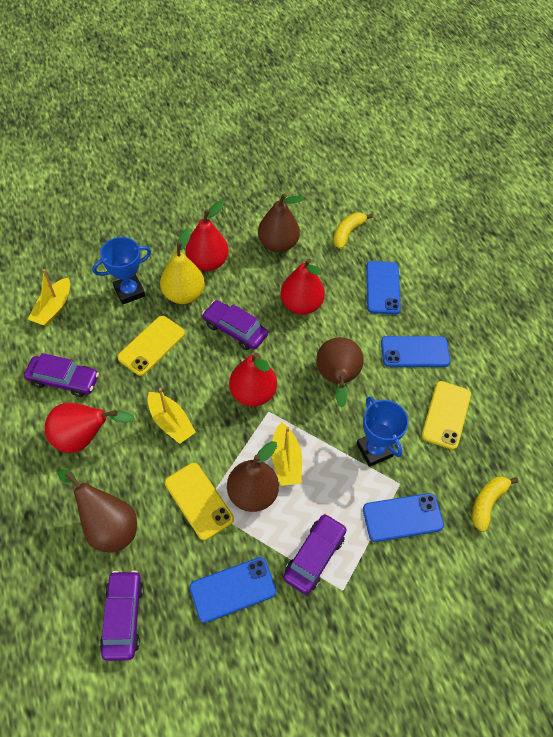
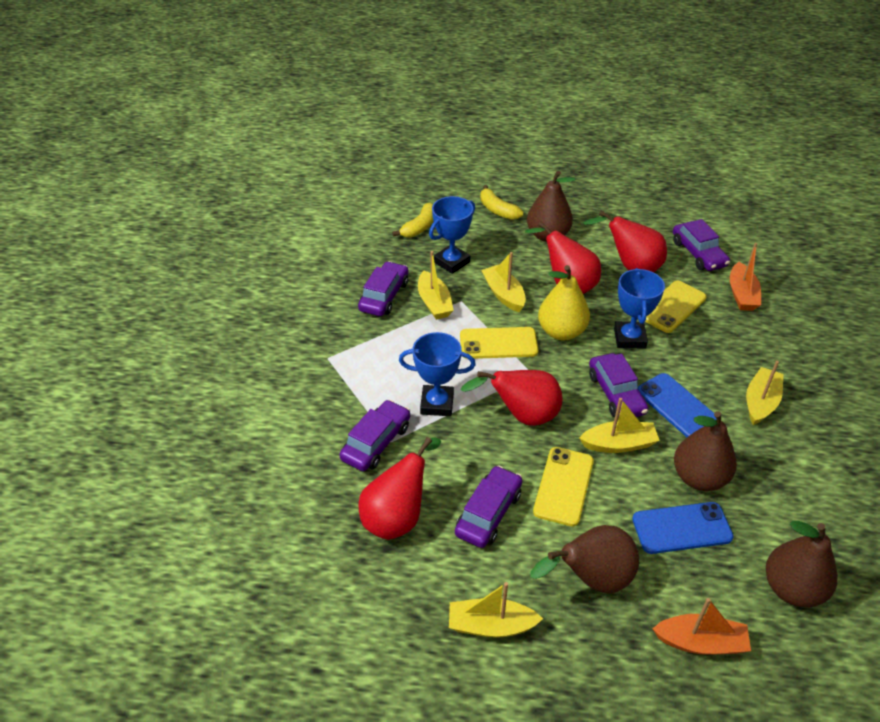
blue phone: [190,557,277,623] [363,493,444,542] [366,261,401,314] [381,336,450,367] = 4 -> [632,502,734,554] [638,373,717,437] = 2
blue trophy: [93,237,151,305] [356,397,409,467] = 2 -> [399,332,476,416] [429,196,475,274] [614,268,665,348] = 3
orange boat: none = 0 -> [652,598,751,655] [730,243,761,311] = 2
purple car: [24,353,99,397] [100,570,144,661] [202,300,268,350] [283,513,347,594] = 4 -> [339,400,410,471] [358,261,408,316] [455,465,522,548] [589,353,648,417] [673,219,730,271] = 5
yellow boat: [28,269,70,327] [147,388,196,444] [271,422,302,486] = 3 -> [418,251,454,320] [449,582,543,638] [481,252,526,312] [579,398,660,453] [746,361,783,425] = 5

